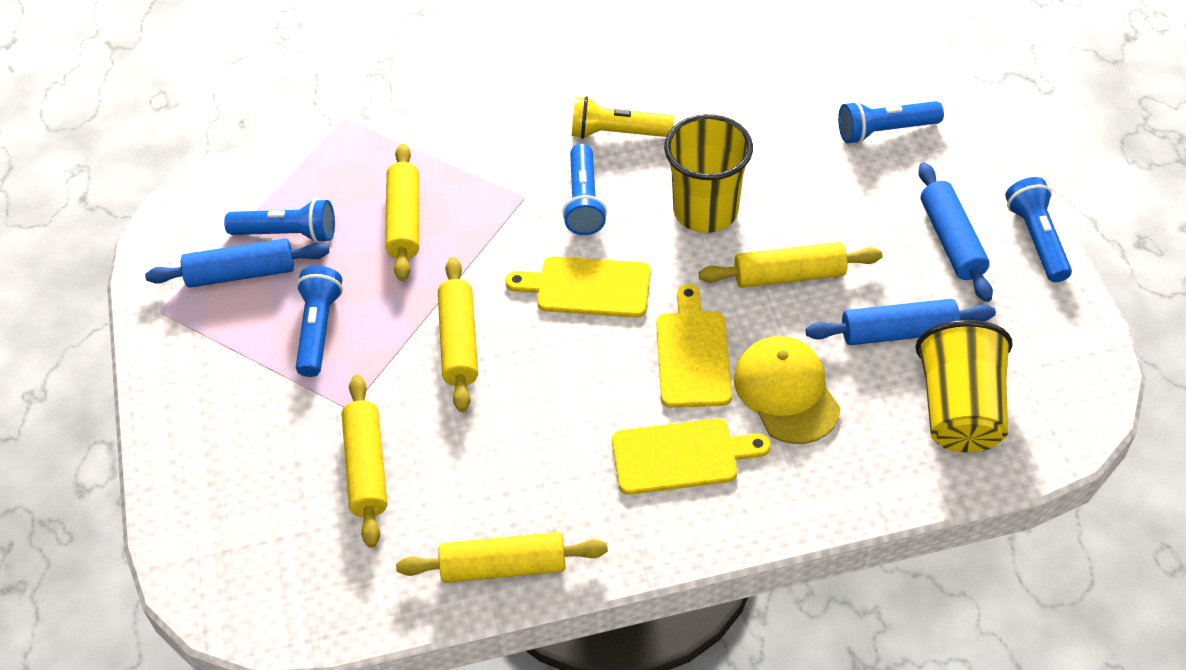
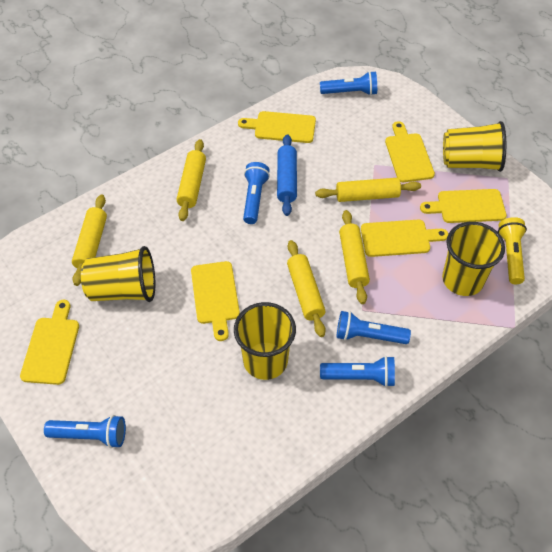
blue rolling pin: [145,238,329,288] [806,299,996,345] [918,163,993,302] = 3 -> [277,134,297,216] = 1
yellow cap: [734,336,841,444] = 1 -> none = 0
yellow cup: [664,114,753,233] [915,320,1013,453] = 2 -> [81,246,155,302] [234,302,296,380] [442,222,505,296] [443,121,506,172] = 4
yellow cutting board: [505,256,651,318] [612,418,771,495] [656,284,732,408] = 3 -> [20,300,79,385] [191,261,240,341] [238,111,316,143] [361,220,448,257] [385,121,435,182] [420,189,507,223] = 6

